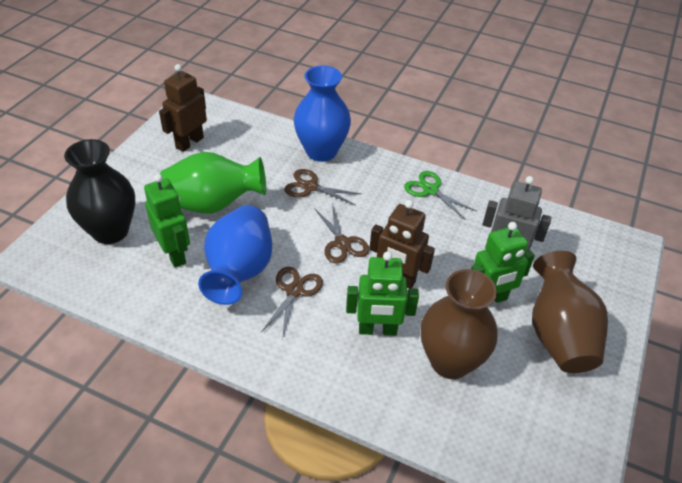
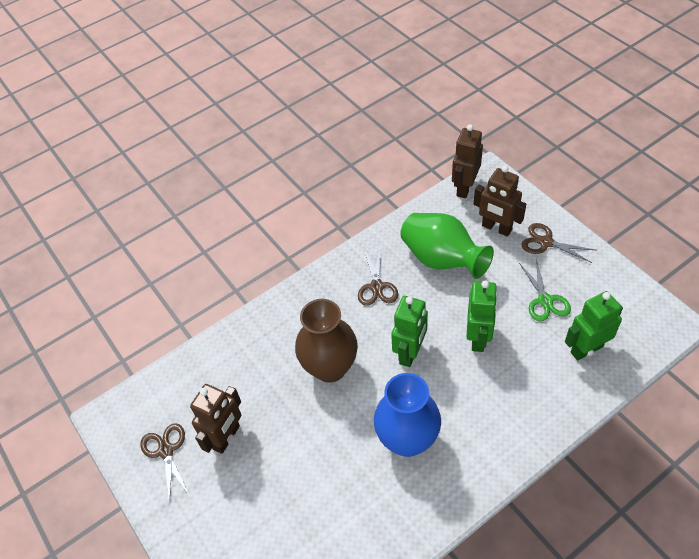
black vase: [64,139,135,244] = 1 -> none = 0
blue vase: [198,205,272,305] [294,66,351,162] = 2 -> [374,373,441,457] = 1
brown robot: [159,64,207,152] [370,200,435,289] = 2 -> [190,384,241,454] [452,124,483,198] [474,166,526,237] = 3
brown vase: [421,269,498,379] [532,251,608,373] = 2 -> [295,299,358,383] = 1
grey robot: [482,176,552,250] = 1 -> none = 0

